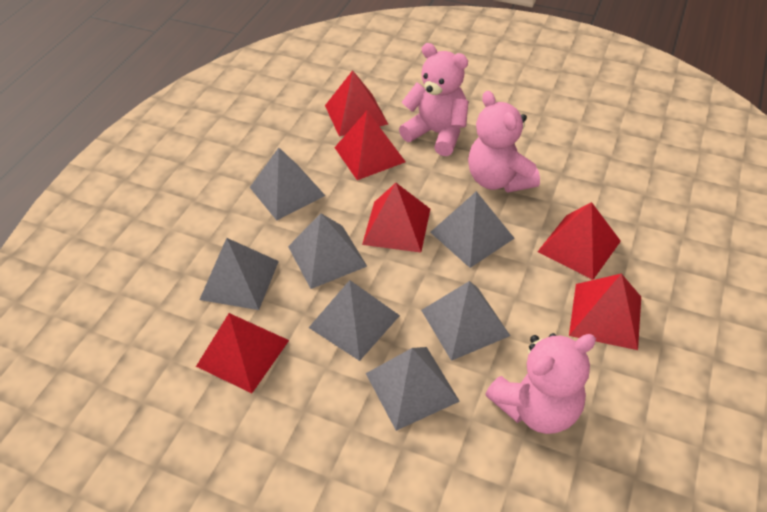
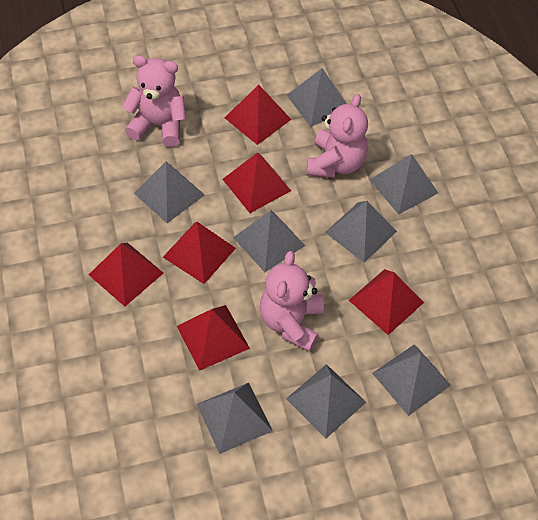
grey pyramid: [199,238,279,310] [250,148,325,220] [288,213,367,289] [309,280,400,361] [366,347,460,431] [421,281,510,361] [430,191,514,268] = 7 -> [134,162,205,223] [197,383,273,454] [233,210,305,272] [286,364,366,438] [287,68,347,127] [325,201,397,263] [369,154,438,214] [372,344,451,416] = 8

